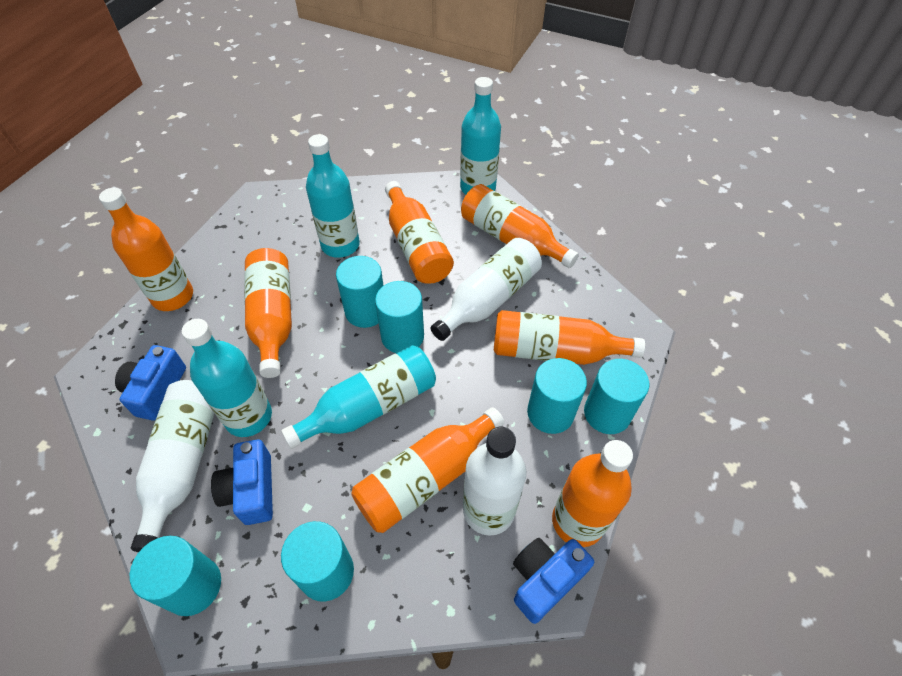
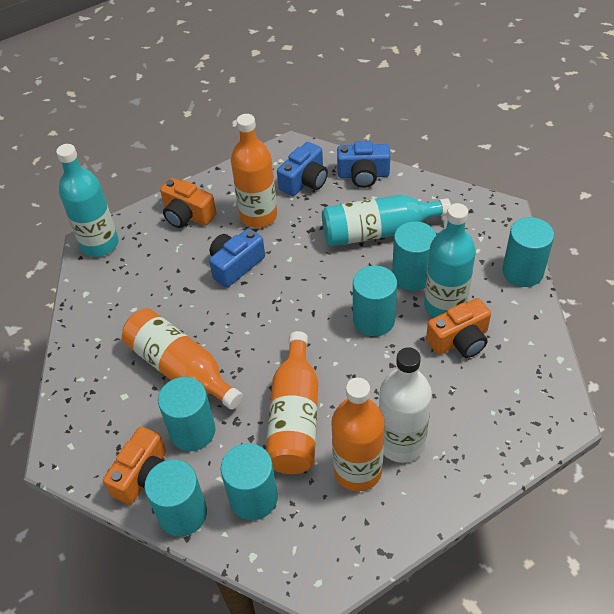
orange bottle: [99,188,193,311] [245,248,292,378] [351,407,504,533] [385,181,454,284] [461,184,579,268] [494,310,645,365] [552,440,633,547] = 7 -> [122,308,243,410] [231,114,277,228] [266,331,318,474] [331,378,385,492] = 4
orange camera: none = 0 -> [103,427,166,505] [160,178,216,228] [426,298,491,358] = 3
turquoise bottle: [182,319,272,437] [281,345,436,449] [306,134,360,258] [460,77,501,194] = 4 -> [56,144,119,257] [322,195,451,247] [424,203,476,318] = 3
white bottle: [131,380,214,552] [431,238,542,341] [463,427,526,536] = 3 -> [379,347,432,463] = 1

